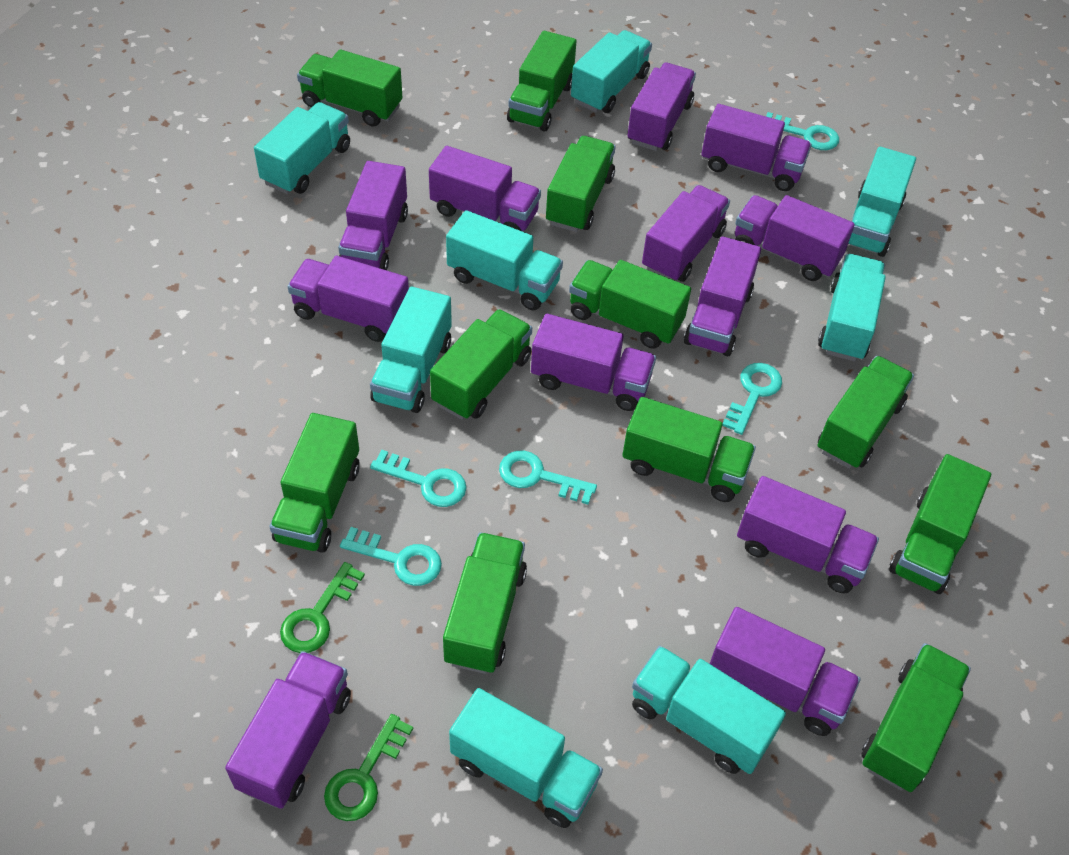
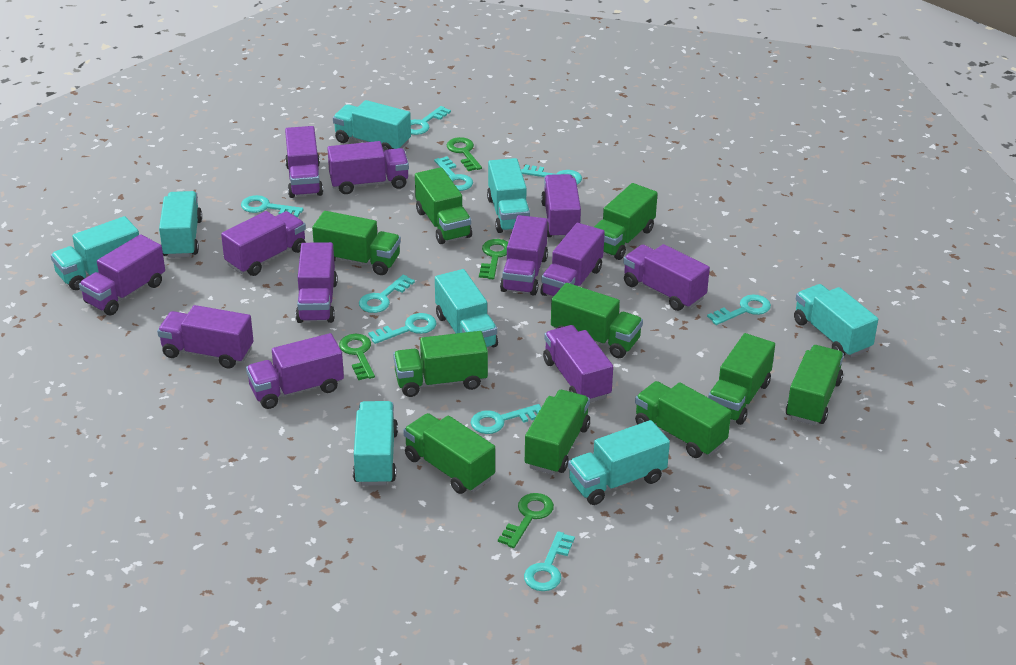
green key: [280,562,365,653] [324,714,413,821] = 2 -> [339,334,375,380] [447,137,482,171] [479,239,508,279] [498,493,554,548] = 4
green truck: [269,413,360,553] [297,49,403,127] [430,309,532,420] [443,532,527,674] [507,31,577,131] [546,136,616,232] [569,260,691,349] [622,397,756,502] [818,356,914,468] [861,643,971,792] [889,454,991,594] = 11 -> [312,211,401,275] [393,331,488,397] [403,413,495,494] [415,167,472,244] [525,390,590,475] [551,283,643,358] [594,183,658,260] [635,381,731,458] [708,333,775,425] [786,345,844,425] = 10
turquoise key: [340,527,442,586] [370,450,466,507] [499,451,597,504] [722,363,782,435] [766,112,839,150] = 5 -> [241,195,304,218] [359,275,415,313] [368,313,436,344] [411,106,451,135] [434,156,473,191] [471,404,541,434] [521,164,582,184] [524,531,575,591] [707,294,771,325] = 9

